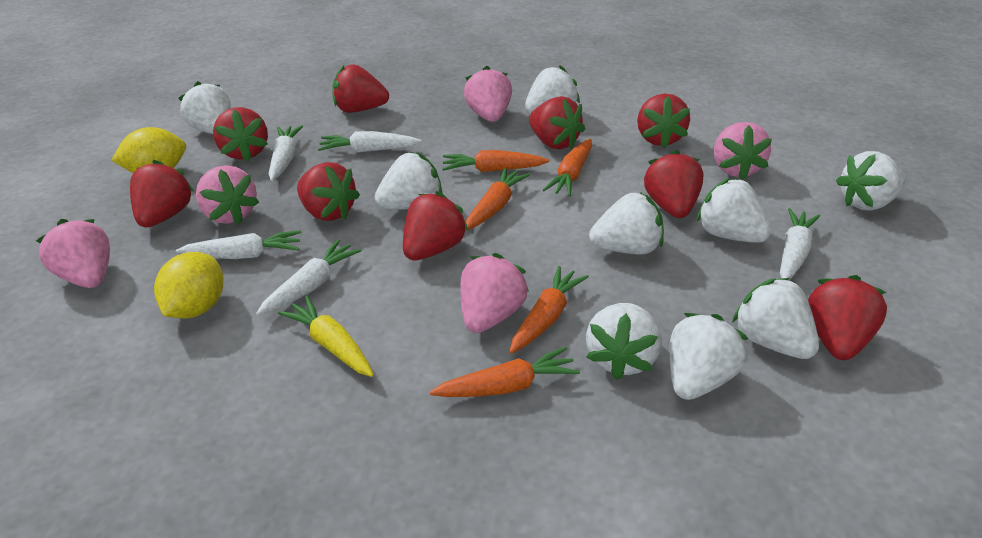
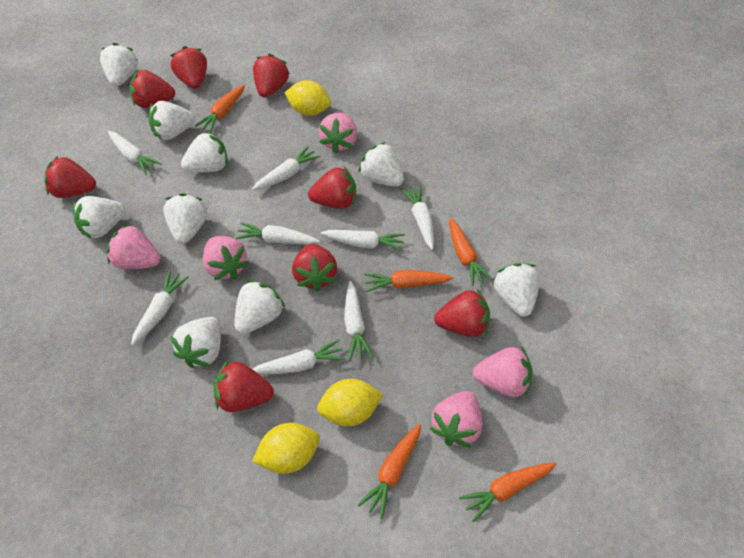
red strawberry: [130,160,194,227] [213,107,268,161] [297,162,360,221] [332,64,389,113] [403,191,469,260] [529,96,585,149] [637,93,690,148] [644,150,704,218] [808,275,887,360] = 9 -> [44,156,96,198] [129,70,175,108] [170,46,207,89] [214,360,274,412] [253,54,290,97] [292,244,337,291] [308,166,356,209] [434,289,490,337] = 8
white carrot: [176,230,301,259] [256,239,362,316] [269,125,303,181] [318,131,421,153] [780,208,820,281] = 5 -> [108,131,162,175] [131,270,189,345] [235,222,320,245] [252,146,321,190] [253,339,345,374] [320,230,405,251] [344,281,373,361] [401,185,434,250] = 8
yellow carrot: [278,296,374,377] = 1 -> none = 0
yellow lemon: [111,127,186,173] [154,252,224,319] = 2 -> [252,423,320,474] [285,80,331,116] [317,379,383,426] = 3

